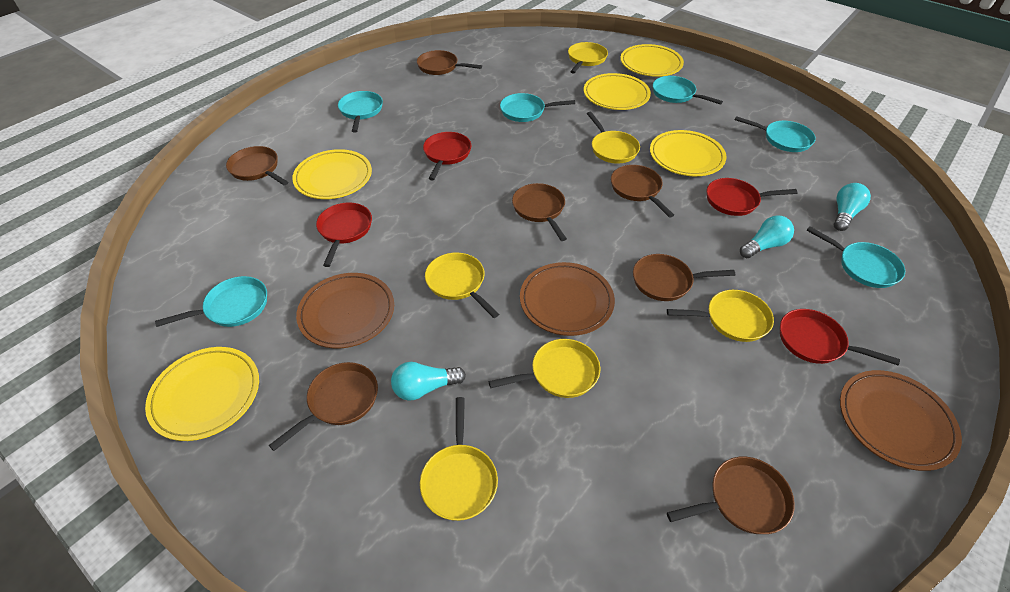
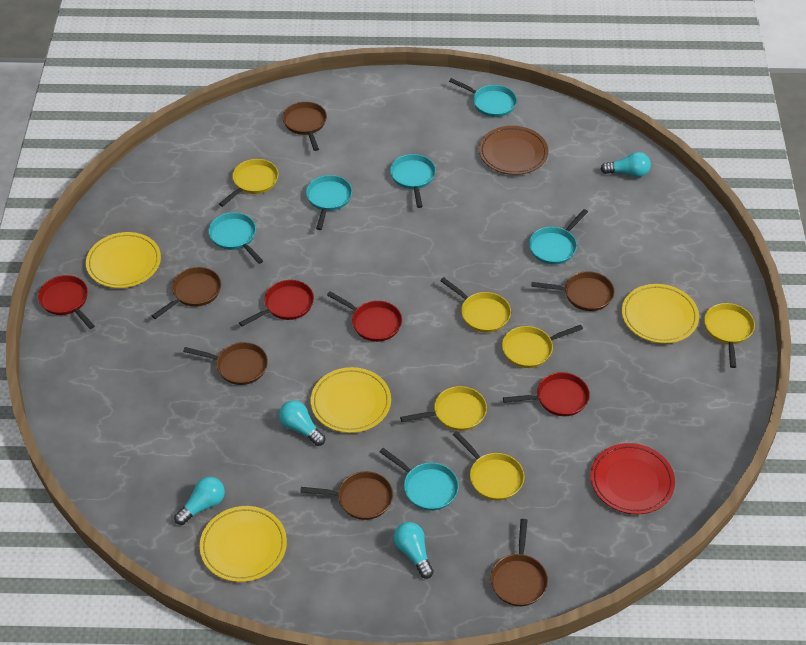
brown pan: [226,146,288,186] [269,362,378,451] [417,50,482,75] [512,183,567,241] [611,165,674,218] [633,254,735,301] [667,457,795,534] = 7 -> [152,267,221,319] [183,342,268,385] [282,102,327,151] [300,471,393,520] [490,519,548,606] [532,271,614,311] = 6
brown plate: [296,273,394,349] [520,262,615,336] [840,370,962,471] = 3 -> [479,126,549,175] = 1
red plate: none = 0 -> [590,443,675,514] = 1
turquoise light bulb: [391,362,466,401] [740,215,794,258] [834,183,871,231] = 3 -> [174,477,225,525] [279,400,325,446] [394,522,434,579] [601,152,651,177] = 4
yellow plate: [145,347,259,441] [292,149,372,199] [584,73,651,110] [620,44,684,77] [650,130,726,176] = 5 -> [86,232,161,288] [200,506,287,582] [311,367,391,433] [622,284,699,343] = 4

